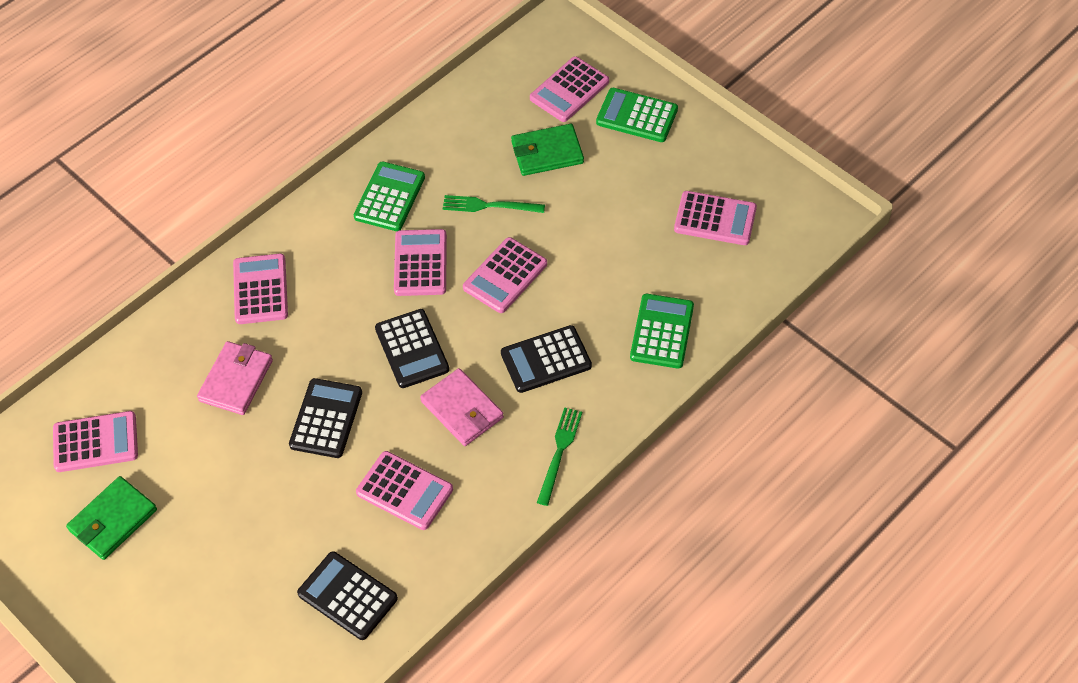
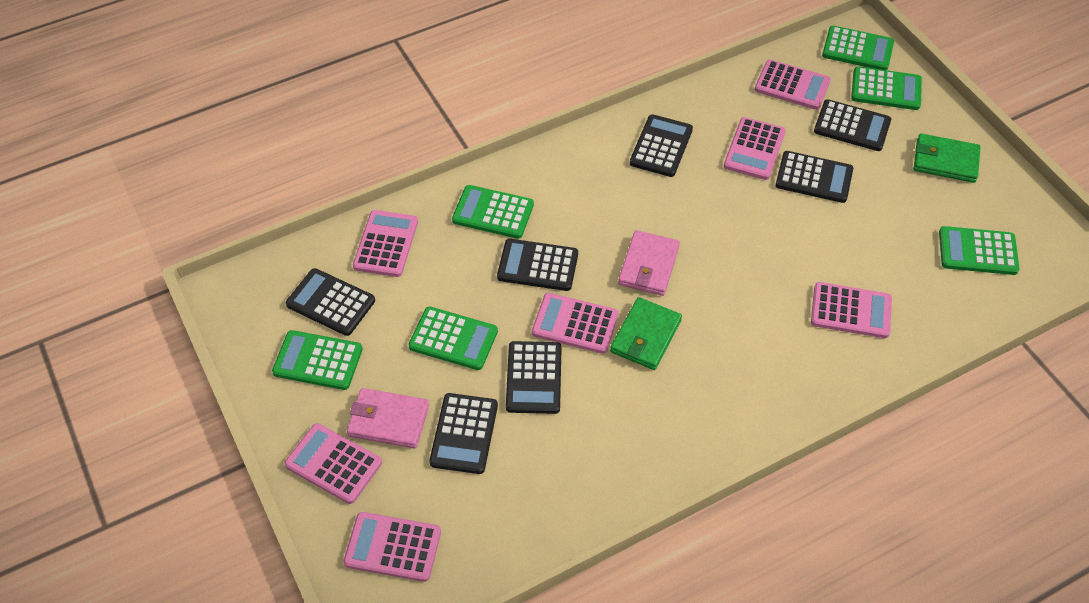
black calculator: [289,378,362,458] [297,551,398,640] [375,309,449,388] [501,325,592,393] = 4 -> [286,268,375,336] [429,393,498,474] [497,239,578,291] [506,341,562,414] [630,114,693,177] [775,151,853,203] [814,99,891,151] = 7
green calculator: [354,161,425,231] [596,88,678,142] [630,294,694,369] = 3 -> [272,330,363,390] [408,307,498,370] [452,185,534,239] [822,26,894,70] [851,66,922,110] [939,226,1020,275] = 6
green fork: [443,195,545,213] [537,407,582,506] = 2 -> none = 0

